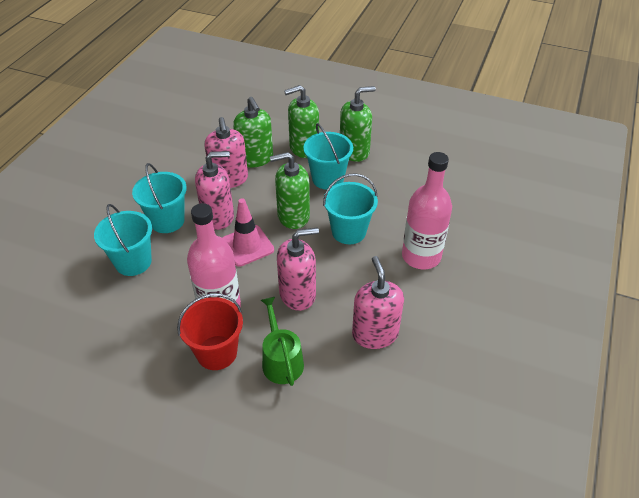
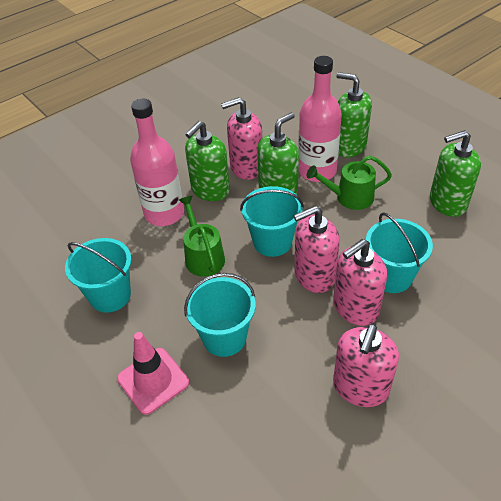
green watering can: [261,297,304,386] = 1 -> [179,196,225,277] [307,156,392,210] = 2
red bucket: [177,293,243,370] = 1 -> none = 0

